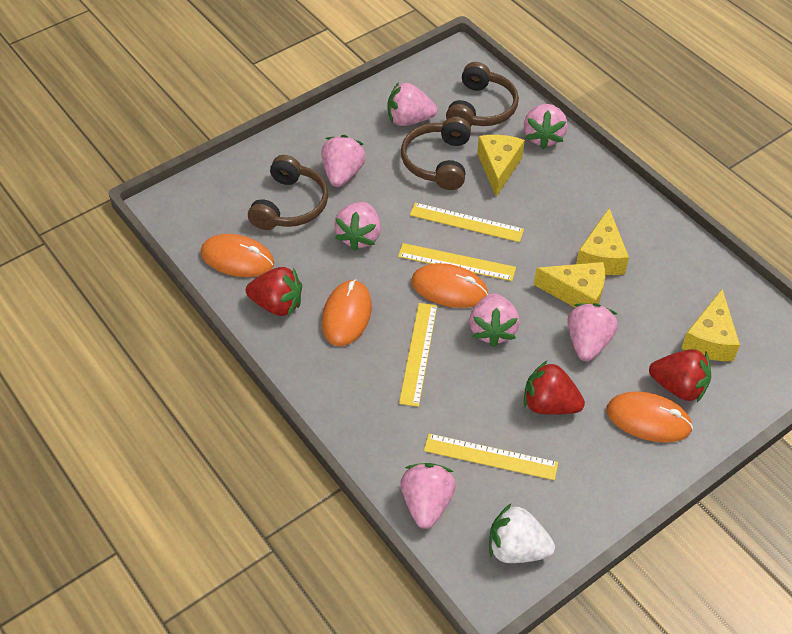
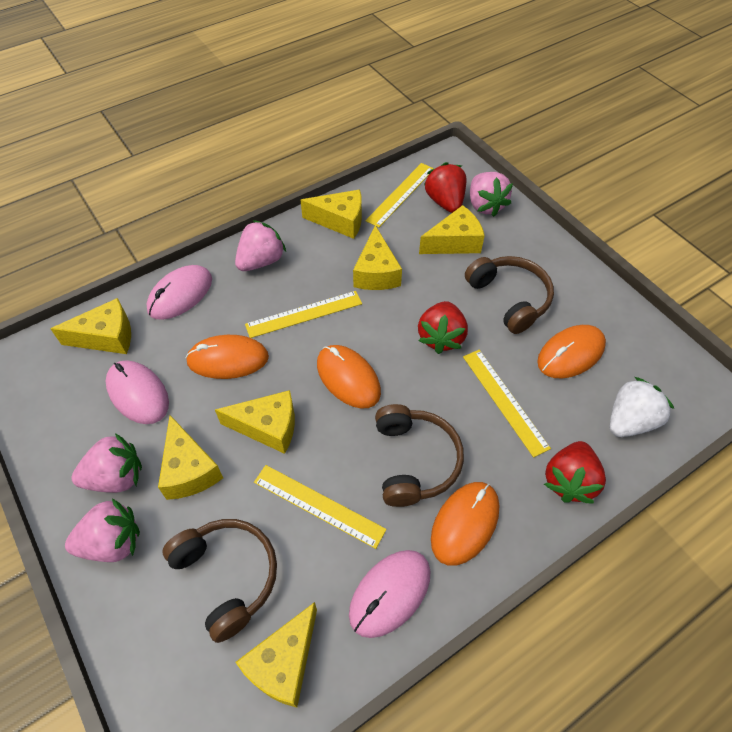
pink mouse: none = 0 -> [106,360,169,424] [147,265,212,320] [349,550,431,638] = 3
pink strawberry: [322,135,366,187] [334,202,381,251] [388,82,437,126] [401,463,456,529] [469,293,520,347] [524,104,567,149] [567,303,618,361] = 7 -> [65,498,140,562] [71,433,142,493] [235,220,286,271] [470,172,513,217] = 4
yellow cheese: [477,135,525,197] [534,262,605,308] [576,208,629,275] [681,289,740,361] = 4 -> [50,298,131,354] [158,415,223,500] [215,390,295,454] [235,602,317,708] [300,190,362,239] [353,225,402,290] [419,205,485,254] = 7

